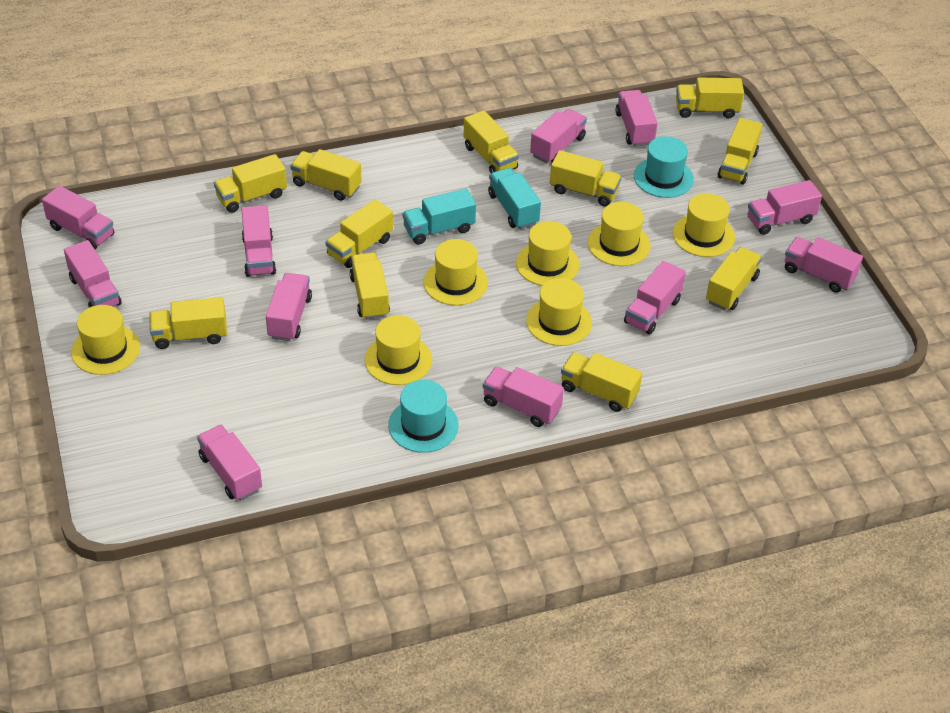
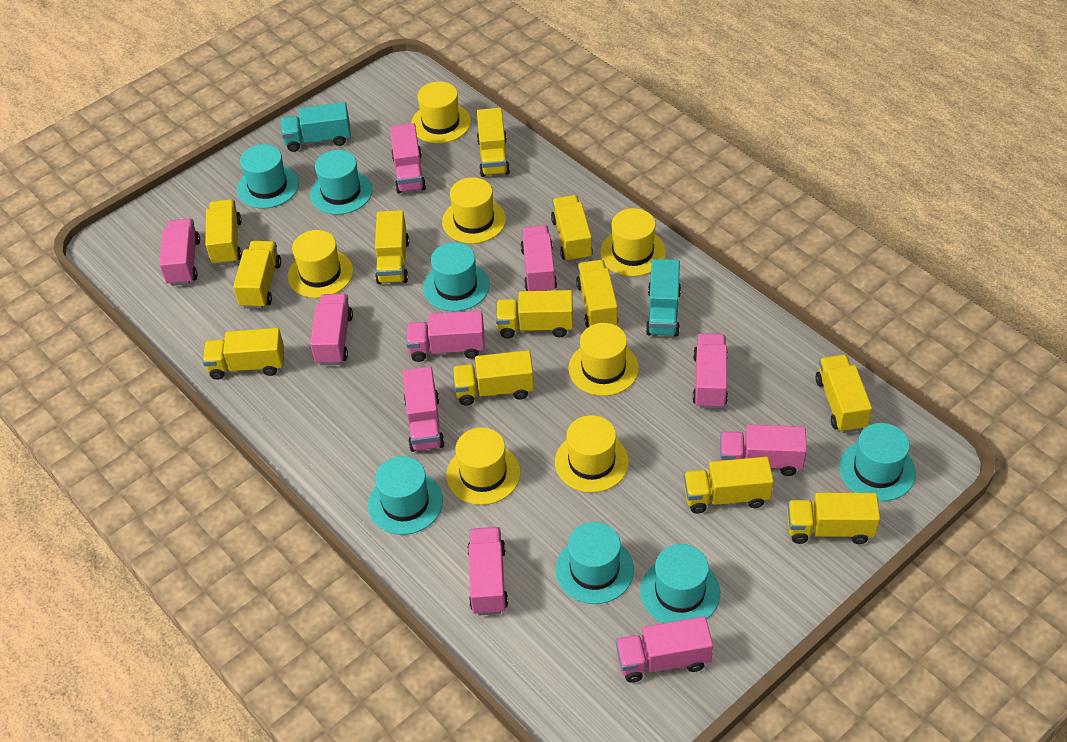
pink truck: [42,186,114,249] [64,240,122,308] [197,425,262,500] [241,205,276,277] [266,273,312,341] [483,366,564,427] [530,109,587,163] [615,90,658,146] [624,261,686,335] [748,180,822,235] [785,237,863,293] = 11 -> [159,218,200,286] [310,294,353,365] [390,123,426,194] [403,367,445,452] [406,311,485,362] [467,527,508,616] [520,225,557,291] [616,616,713,683] [692,333,728,409] [720,425,807,476] = 10
turquoise hat: [388,380,459,453] [634,136,694,198] = 2 -> [237,144,299,208] [310,150,373,215] [368,456,443,535] [423,242,490,311] [555,522,634,604] [640,544,720,623] [839,423,916,501] = 7
yellow truck: [149,297,227,349] [214,154,287,213] [290,149,361,201] [325,199,393,268] [349,252,390,319] [463,110,519,173] [550,150,622,207] [561,352,642,412] [676,78,744,119] [706,247,762,310] [718,118,762,184] = 11 -> [203,328,284,380] [205,199,242,266] [233,241,281,309] [375,210,409,284] [453,350,534,406] [477,108,510,177] [496,290,573,339] [551,195,593,262] [576,260,619,328] [684,457,774,514] [787,493,880,544] [816,355,872,433] = 12

